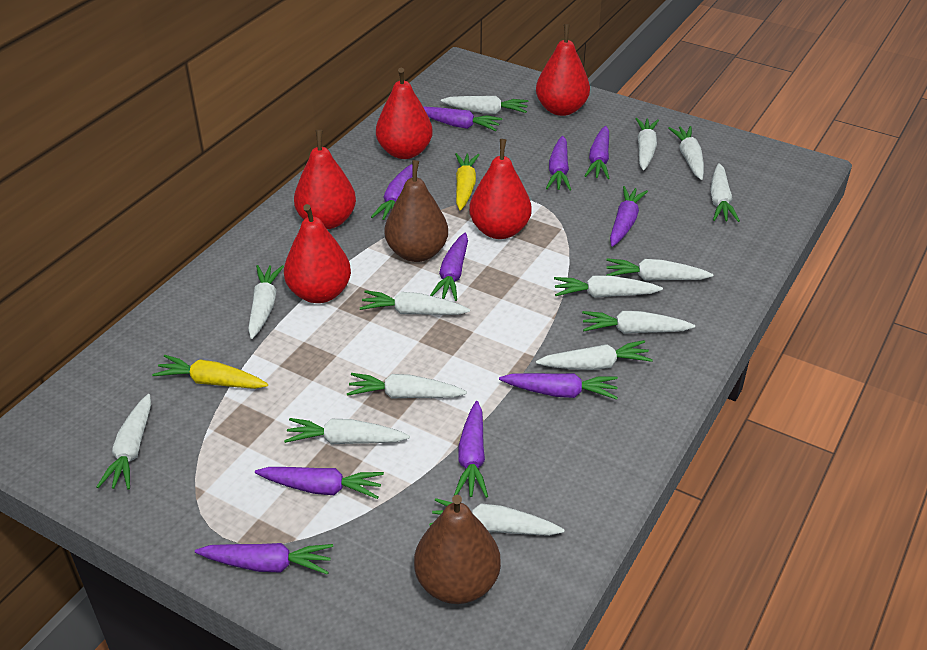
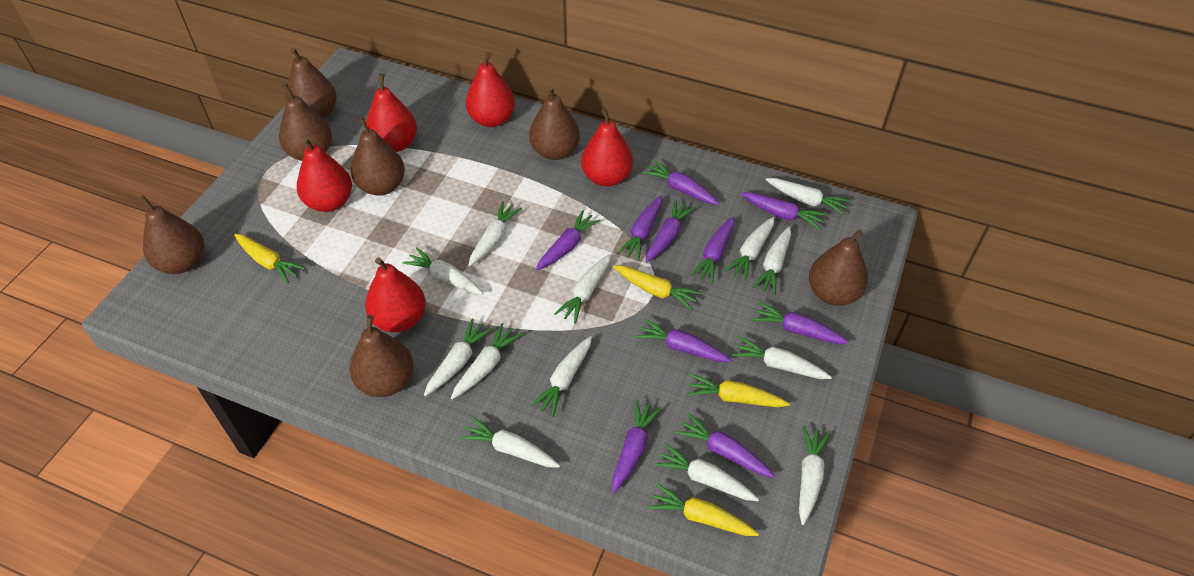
brown pear: [385,160,448,262] [414,495,501,604] = 2 -> [139,195,204,274] [279,84,332,161] [286,47,337,119] [350,315,414,397] [351,117,405,196] [529,86,580,160] [809,229,868,306] = 7
white carrot: [97,394,151,490] [248,265,284,339] [284,418,410,445] [347,373,467,399] [360,290,470,315] [429,498,565,536] [441,96,528,114] [536,340,653,370] [554,276,663,298] [582,311,695,334] [606,258,713,280] [635,118,659,170] [668,126,704,180] [710,163,740,222] = 14 -> [402,247,483,295] [424,319,493,396] [451,323,522,399] [459,416,560,468] [468,201,522,267] [530,336,592,417] [554,254,611,324] [654,443,759,501] [724,217,775,281] [732,336,832,379] [752,226,791,295] [766,178,851,216] [799,426,830,525] = 13
yellow carrot: [152,355,268,389] [455,153,480,210] = 2 -> [234,234,305,283] [613,265,702,310] [648,483,759,536] [687,374,790,407] = 4

